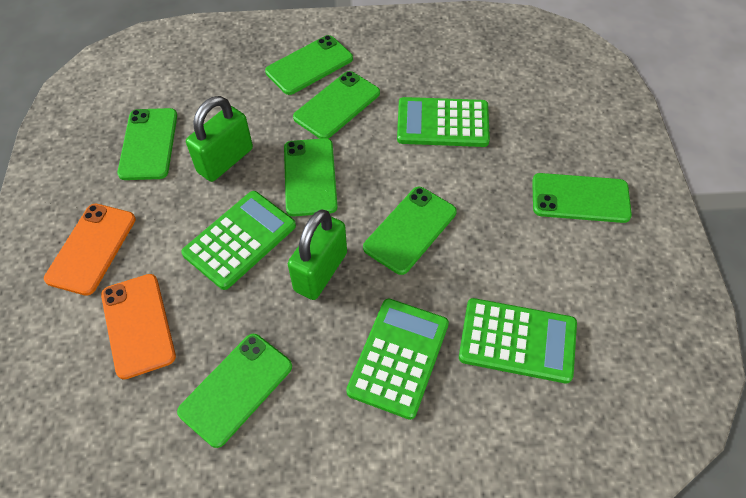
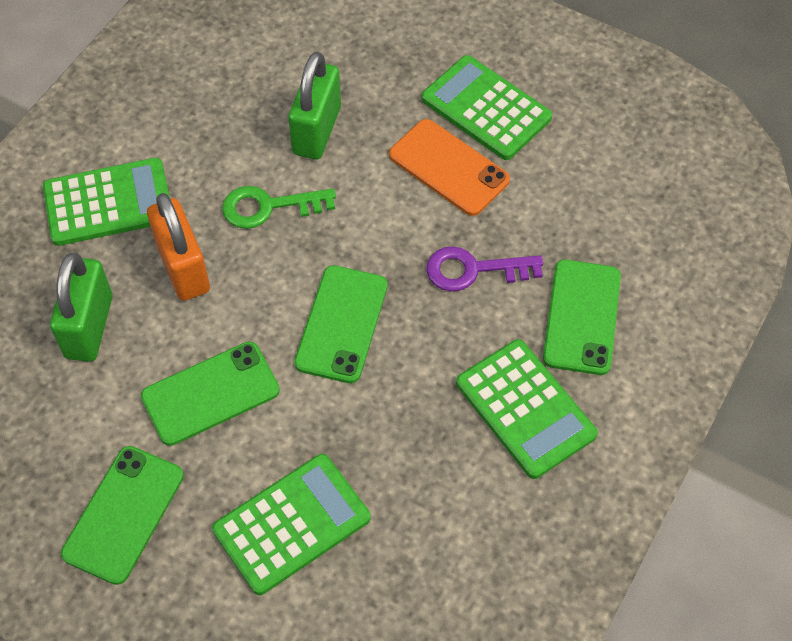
green key: none = 0 -> [222,186,336,229] = 1
green phone: [117,108,177,180] [177,334,292,448] [265,35,353,95] [284,138,338,216] [293,71,380,139] [363,187,457,275] [532,173,632,223] = 7 -> [61,446,184,585] [141,342,280,446] [294,265,388,383] [543,260,621,375] = 4
orange padlock: none = 0 -> [147,193,210,301] = 1
orange phone: [44,204,136,296] [101,274,176,380] = 2 -> [389,119,510,216] = 1
purple key: none = 0 -> [426,246,543,292] = 1

